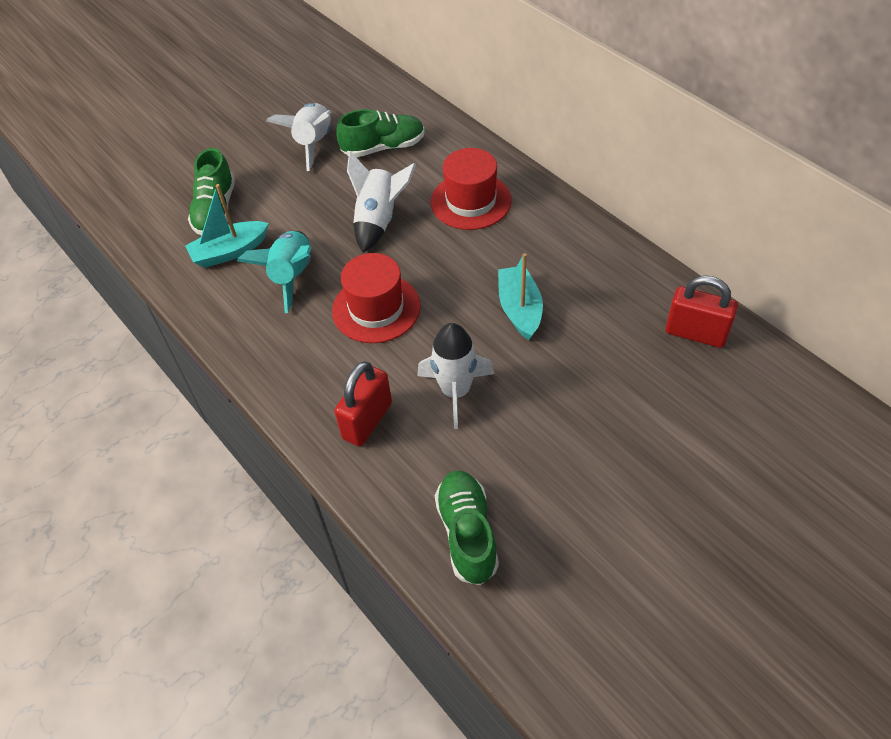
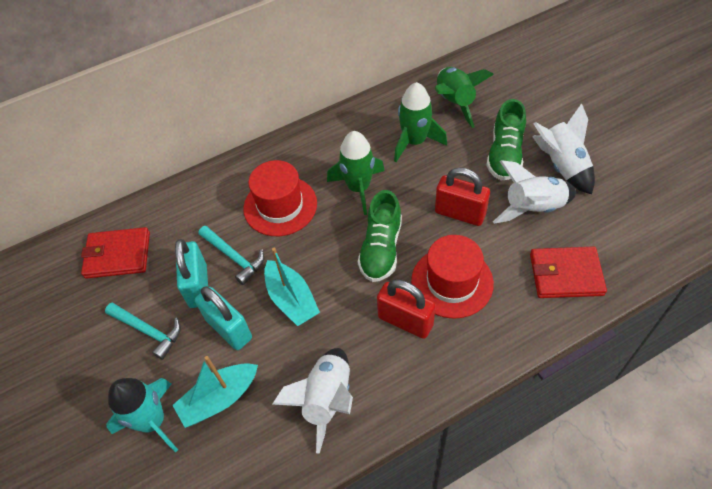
green rocket: none = 0 -> [327,131,385,215] [394,82,447,162] [435,67,494,128] = 3
green shoe: [188,148,235,235] [336,109,425,157] [435,471,499,585] = 3 -> [358,190,402,282] [486,99,526,180] = 2
red wallet: none = 0 -> [81,227,150,279] [530,246,607,298] = 2
turquoise hammer: none = 0 -> [105,303,181,360] [199,226,264,285] = 2
turquoise padlock: none = 0 -> [175,239,208,308] [195,286,252,350] = 2

